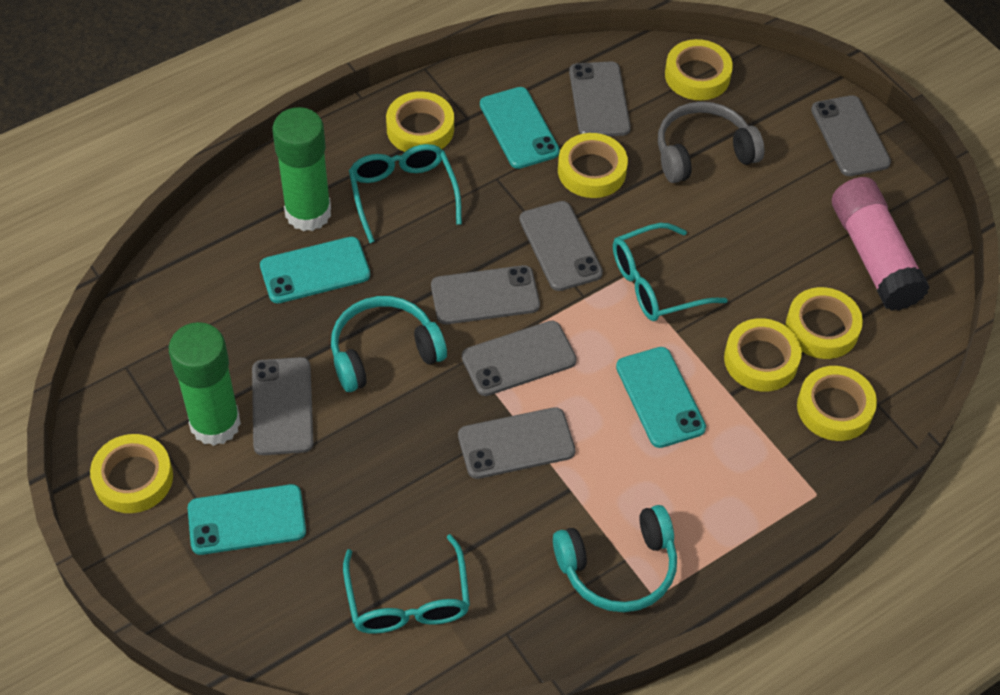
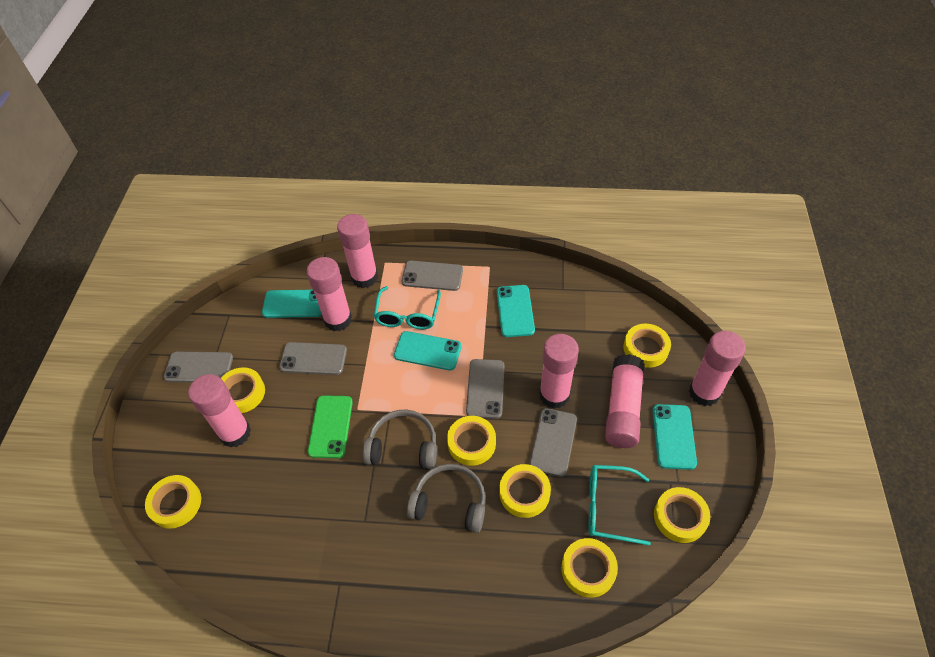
green glue stick: [169,322,241,446] [272,107,331,231] = 2 -> none = 0
green phone: none = 0 -> [308,395,353,458] = 1
grey headphones: [658,101,764,183] = 1 -> [363,410,437,469] [407,464,485,533] = 2
grey phone: [252,357,314,455] [431,265,540,324] [458,407,575,479] [462,321,577,396] [520,201,603,291] [569,61,631,136] [811,95,891,176] = 7 -> [164,351,233,382] [279,342,347,375] [402,261,463,291] [466,359,504,419] [529,408,577,477] = 5
pink glue stick: [832,177,930,311] = 1 -> [188,374,251,447] [307,257,352,331] [337,214,378,288] [539,334,579,409] [605,354,645,448] [689,331,746,406] = 6
turquoise glasses: [343,534,470,634] [349,144,462,243] [613,223,728,321] = 3 -> [374,286,441,329] [588,465,651,545] = 2
turquoise headphones: [331,296,447,392] [553,505,677,612] = 2 -> none = 0

